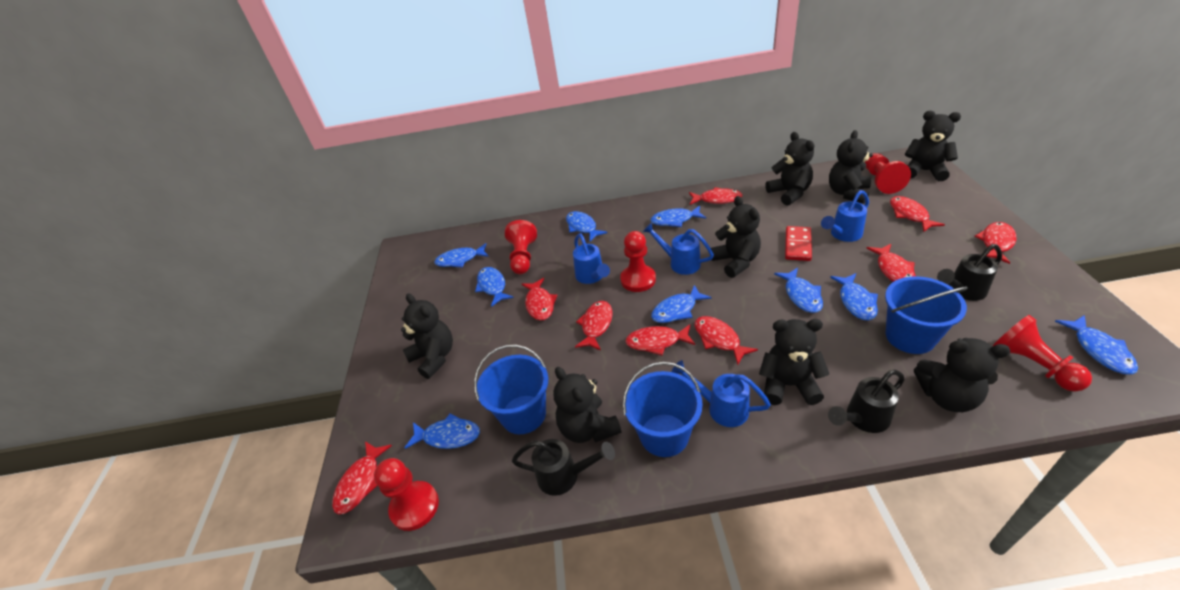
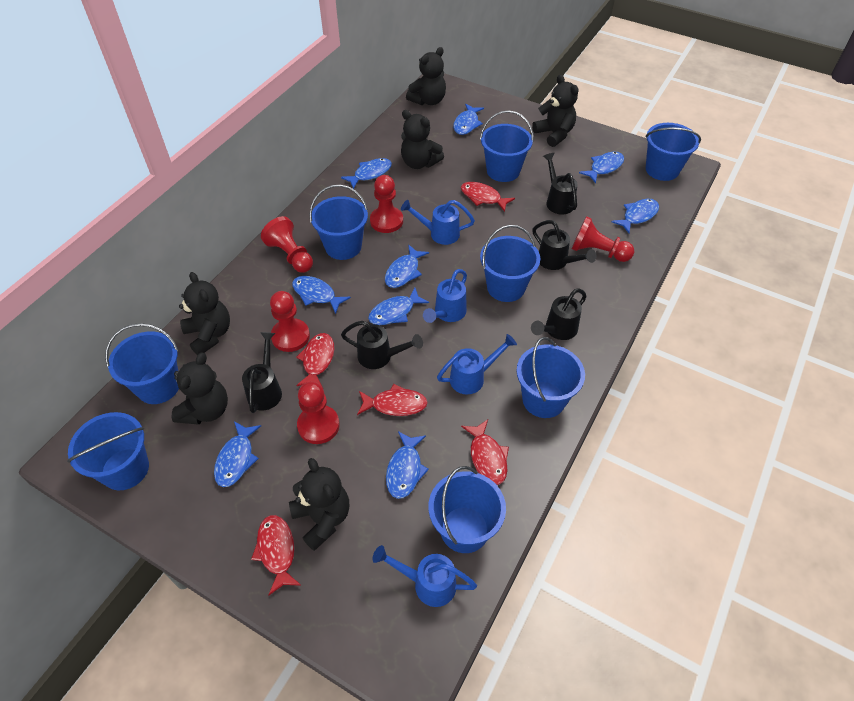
black teddy bear: [401,294,453,379] [553,367,621,443] [711,196,761,278] [759,319,829,405] [765,132,814,206] [829,130,873,204] [904,111,961,181] [914,338,1011,412] = 8 -> [172,353,228,425] [179,272,230,355] [289,458,349,551] [401,110,444,169] [406,47,446,105] [532,75,578,147] = 6
black watering can: [512,439,615,496] [828,370,904,433] [937,244,1002,301] = 3 -> [242,332,282,413] [341,321,423,369] [531,288,587,340] [532,220,596,270] [543,153,578,214] = 5
blue bucket: [474,345,548,434] [622,362,703,457] [885,276,968,354] = 3 -> [67,412,149,490] [105,323,179,404] [309,185,368,260] [428,466,506,553] [480,110,534,182] [480,225,540,302] [517,337,585,418] [645,123,701,181] = 8
red domino: [785,226,812,261] = 1 -> none = 0
red fish: [332,441,392,514] [522,278,557,321] [575,301,613,351] [625,324,695,355] [689,187,743,205] [694,316,758,365] [866,244,916,282] [890,196,945,232] [974,222,1016,264] = 9 -> [251,515,301,595] [296,333,334,388] [357,384,428,416] [461,182,515,212] [461,420,509,485] = 5

